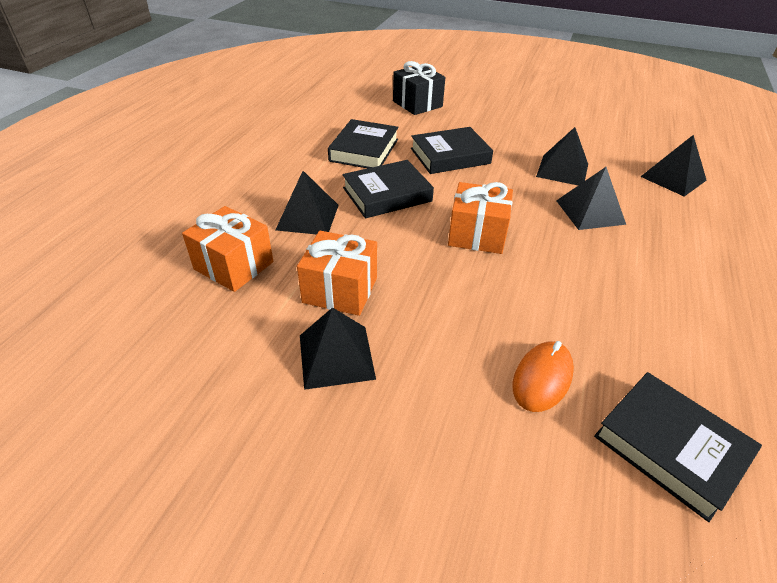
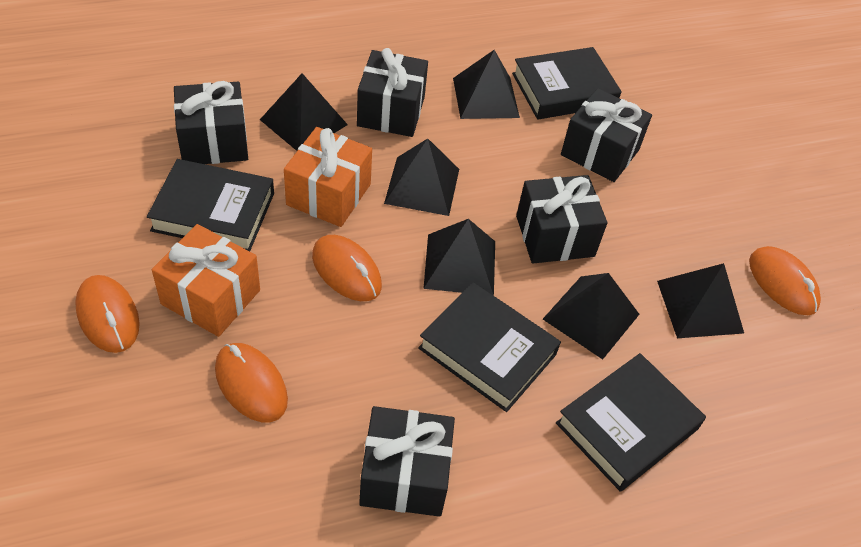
black gift: [393,61,445,115] = 1 -> [174,81,248,164] [357,48,428,137] [359,406,455,517] [516,175,607,264] [561,88,652,182] = 5
black pyramid: [276,171,339,234] [300,307,376,390] [536,127,588,185] [556,167,626,230] [640,135,707,197] = 5 -> [260,73,348,151] [384,139,459,216] [423,219,495,296] [453,50,520,119] [543,273,640,360] [657,263,744,338] = 6
orange gift: [182,206,274,292] [297,231,377,316] [448,182,513,254] = 3 -> [152,224,260,337] [284,127,372,227] = 2
orange mouse: [513,341,574,412] = 1 -> [75,275,140,353] [215,343,288,422] [312,235,382,301] [749,246,821,315] = 4

